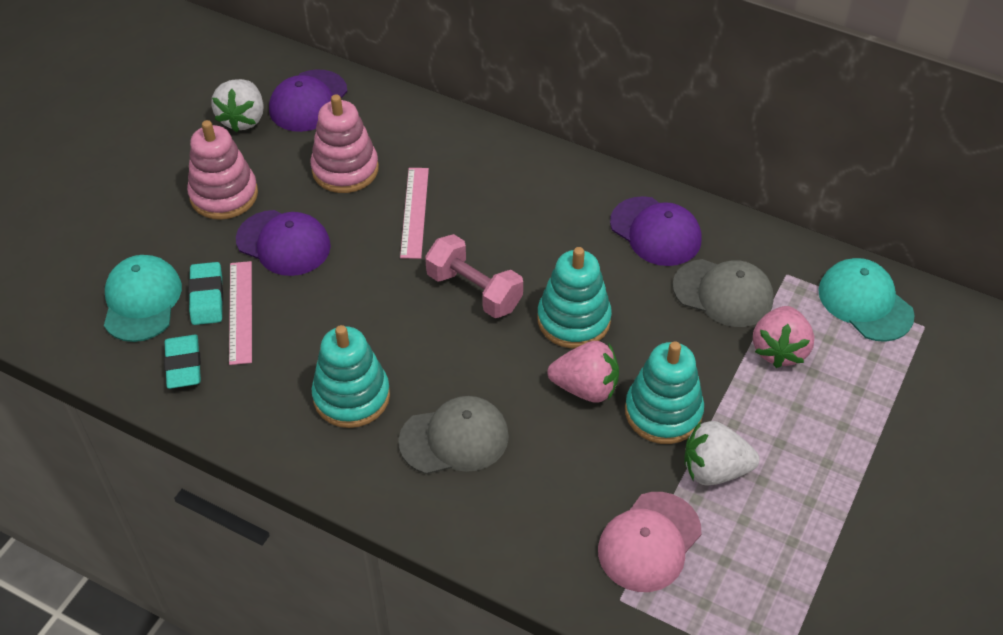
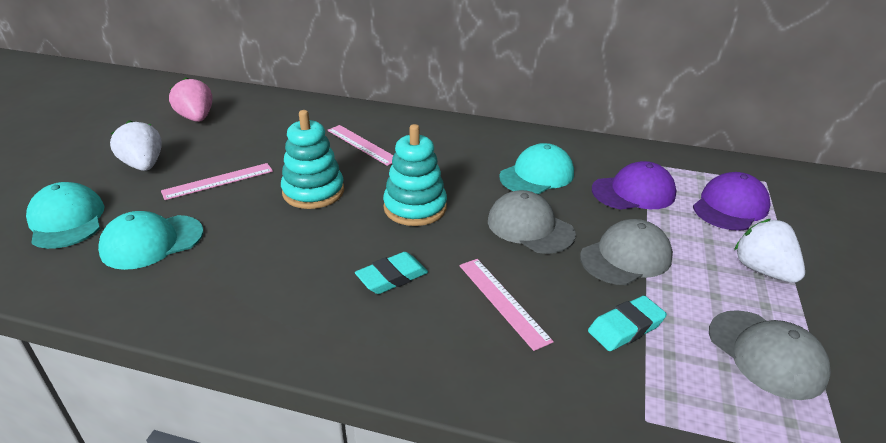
grey cap: [398,396,509,474] [672,259,774,327] = 2 -> [488,190,576,254] [580,219,673,285] [709,310,831,400] = 3
pink cap: [598,492,701,592] = 1 -> none = 0
pink dumbbell: [425,234,523,318] = 1 -> none = 0
pink ruler: [229,261,252,365] [400,168,429,259] = 2 -> [161,163,273,200] [327,125,393,166] [459,259,554,351] = 3
pink stacking toy: [187,120,258,220] [310,94,379,193] = 2 -> none = 0
pink strawberry: [547,341,619,403] [753,306,814,368] = 2 -> [169,77,212,122] = 1
purple cap: [236,210,331,276] [269,69,347,132] [610,196,702,266] = 3 -> [592,161,676,210] [693,172,771,231] = 2
turquoise cap: [104,255,182,342] [818,258,915,342] = 2 -> [26,182,105,249] [98,211,204,270] [499,143,574,195] = 3
turquoise stacking toy: [312,325,390,428] [537,247,612,348] [625,341,704,444] = 3 -> [281,110,344,209] [383,124,447,226] = 2

